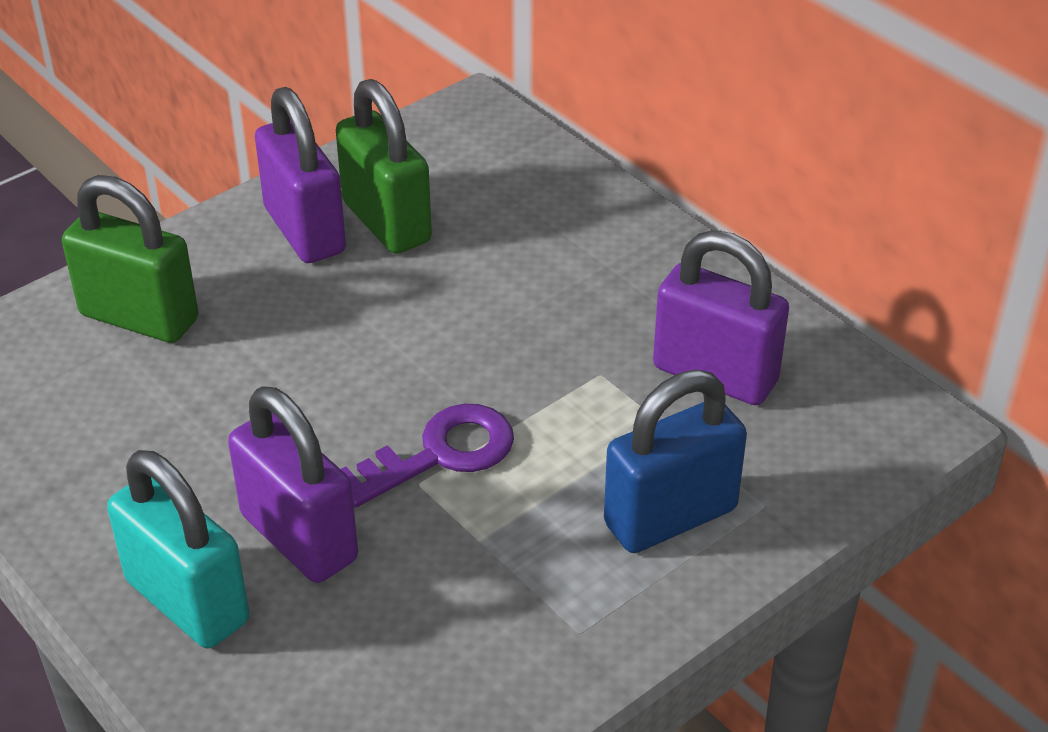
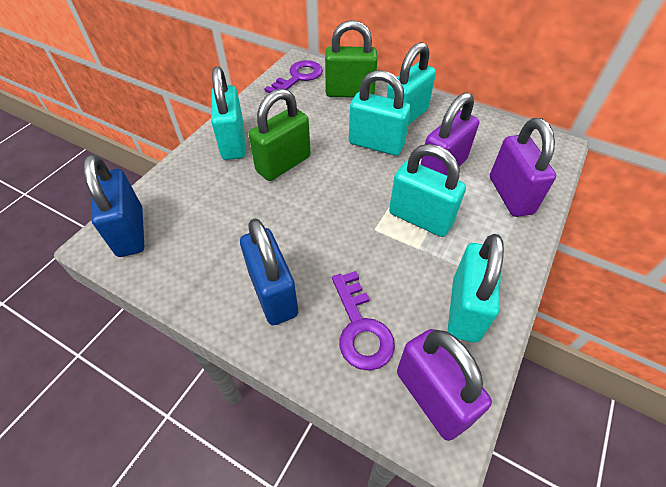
blue padlock: [604,370,747,553] = 1 -> [83,154,145,257] [240,218,298,325] = 2
purple key: [341,404,514,508] = 1 -> [264,60,323,93] [332,271,395,371] = 2
turquoise padlock: [107,450,249,648] = 1 -> [211,66,245,160] [349,70,411,156] [387,42,436,125] [389,144,466,237] [448,234,504,343] = 5

